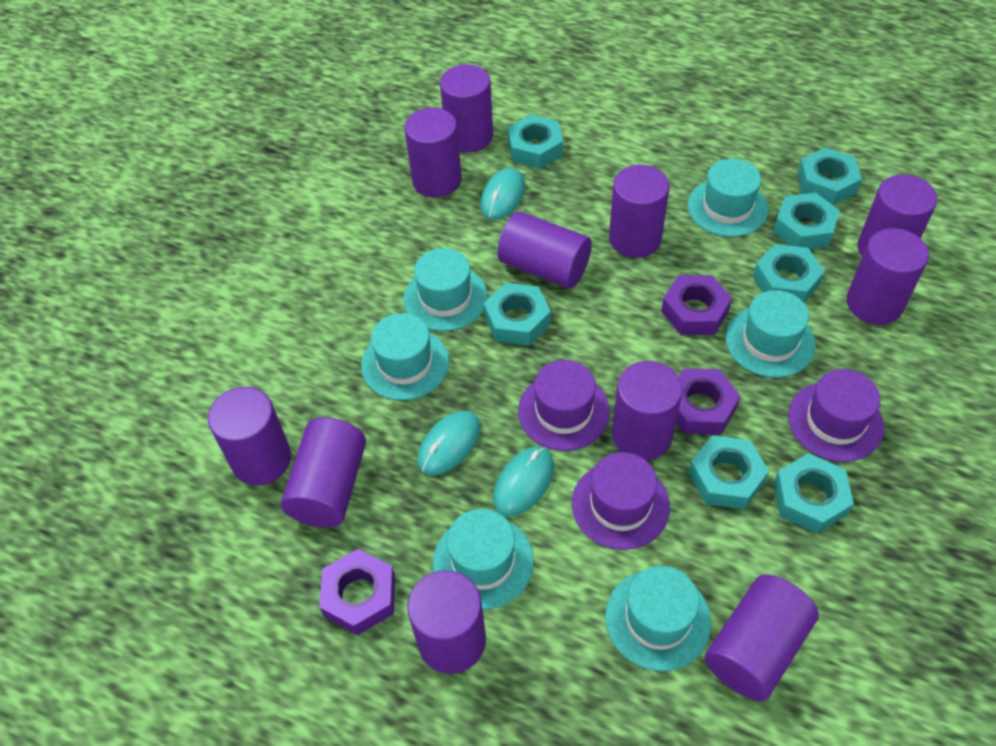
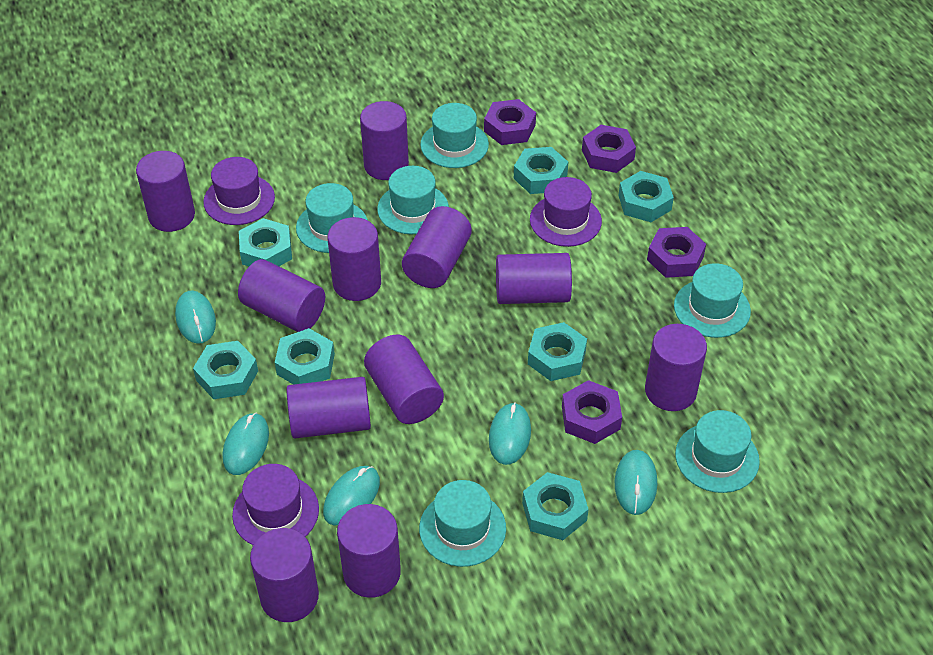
purple nut: [319,549,395,635] [661,275,732,335] [676,369,740,435] = 3 -> [484,99,536,145] [562,380,622,444] [582,125,636,173] [647,227,706,278] = 4
turquoise mouse: [417,411,481,475] [481,168,525,220] [493,446,554,516] = 3 -> [175,290,216,344] [223,413,269,475] [323,466,380,525] [489,402,531,465] [615,450,657,515] = 5

